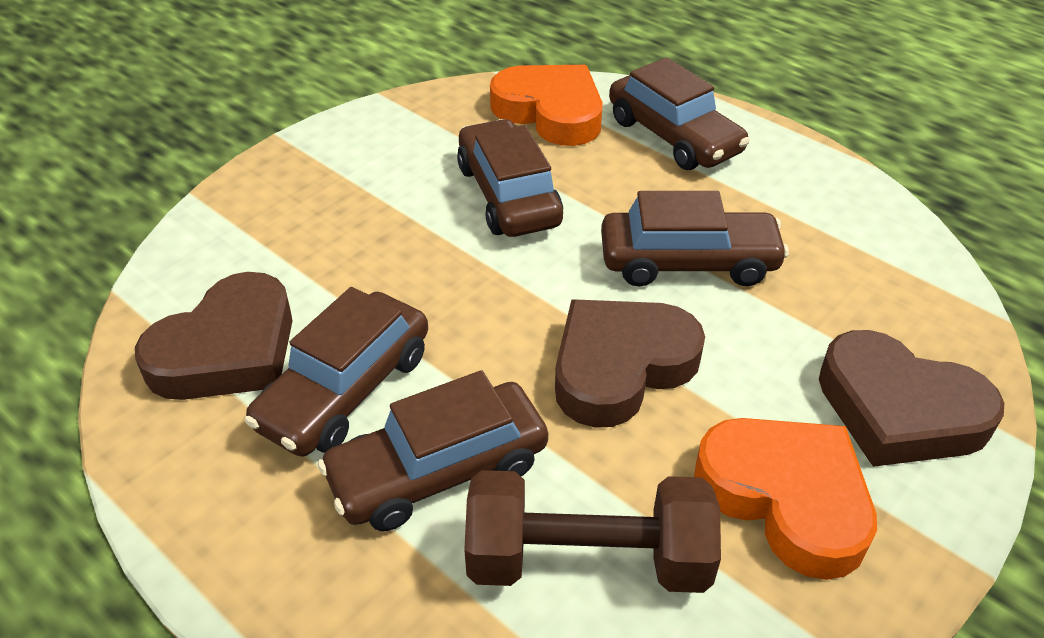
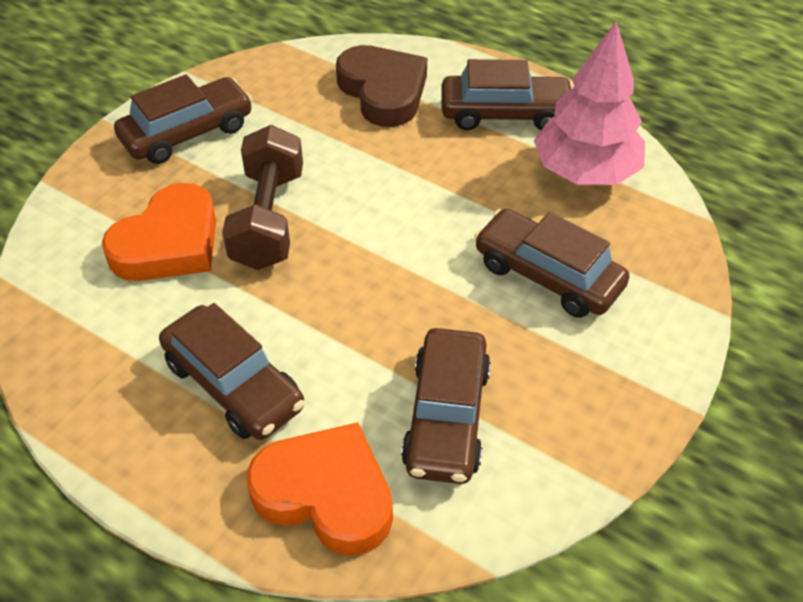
brown heart: [135,272,292,400] [555,299,705,428] [819,330,1004,467] = 3 -> [336,45,427,127] = 1
pink tree: none = 0 -> [534,21,645,185] = 1

